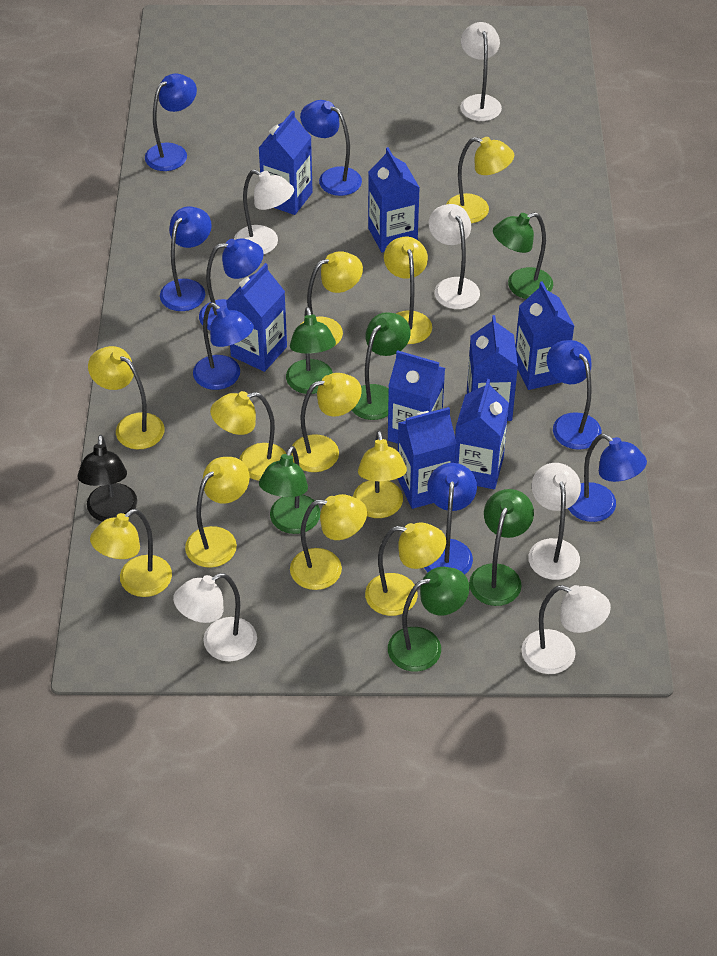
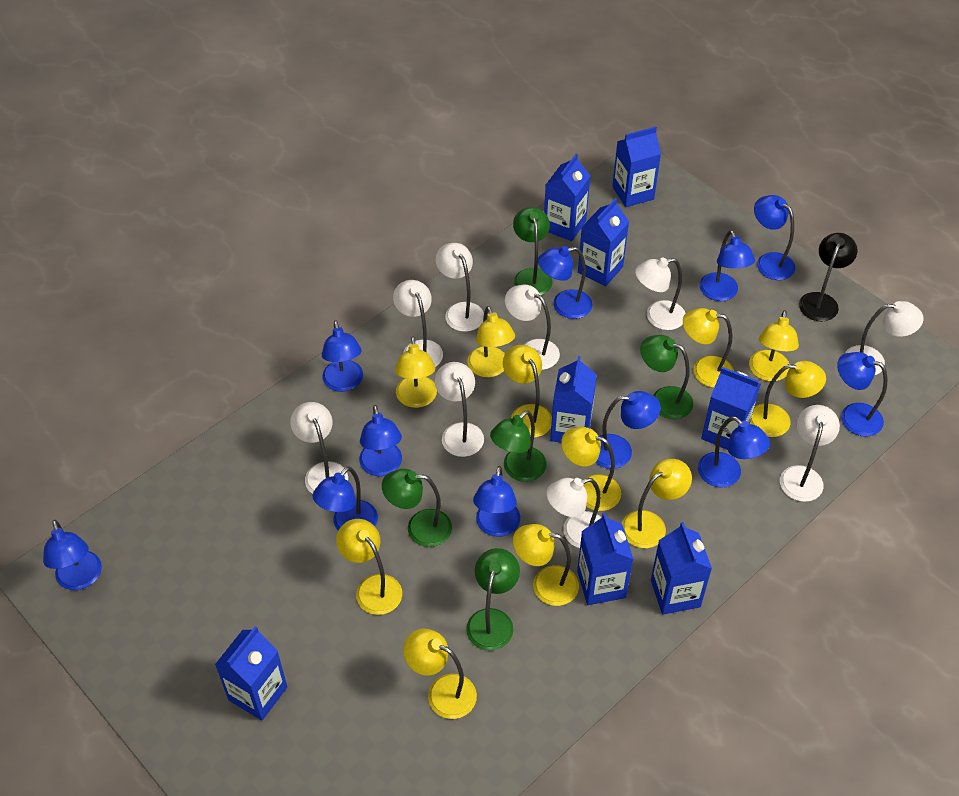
blue lamp: [145,74,197,171] [160,207,212,311] [193,302,254,390] [199,238,264,330] [300,100,362,196] [424,463,477,575] [547,340,602,450] [568,434,647,522] = 8 -> [43,520,102,590] [313,466,378,531] [322,320,363,392] [359,405,402,476] [473,466,520,537] [538,246,592,319] [595,391,661,469] [698,416,770,488] [699,230,755,301] [754,195,795,280] [837,352,887,437] = 11
green lamp: [259,446,320,534] [286,307,336,394] [352,312,411,420] [388,567,469,671] [469,489,534,606] [493,212,553,299] = 6 -> [382,469,452,547] [466,548,520,651] [490,410,547,482] [513,207,553,295] [640,335,693,419] = 5
white lamp: [173,573,257,662] [234,169,294,254] [429,204,480,309] [460,22,502,121] [521,585,611,674] [528,463,581,580] = 6 -> [290,402,348,494] [393,280,443,367] [435,362,484,457] [436,243,484,332] [505,285,560,370] [546,478,602,548] [635,257,686,330] [780,405,840,502] [845,301,924,375] = 9

